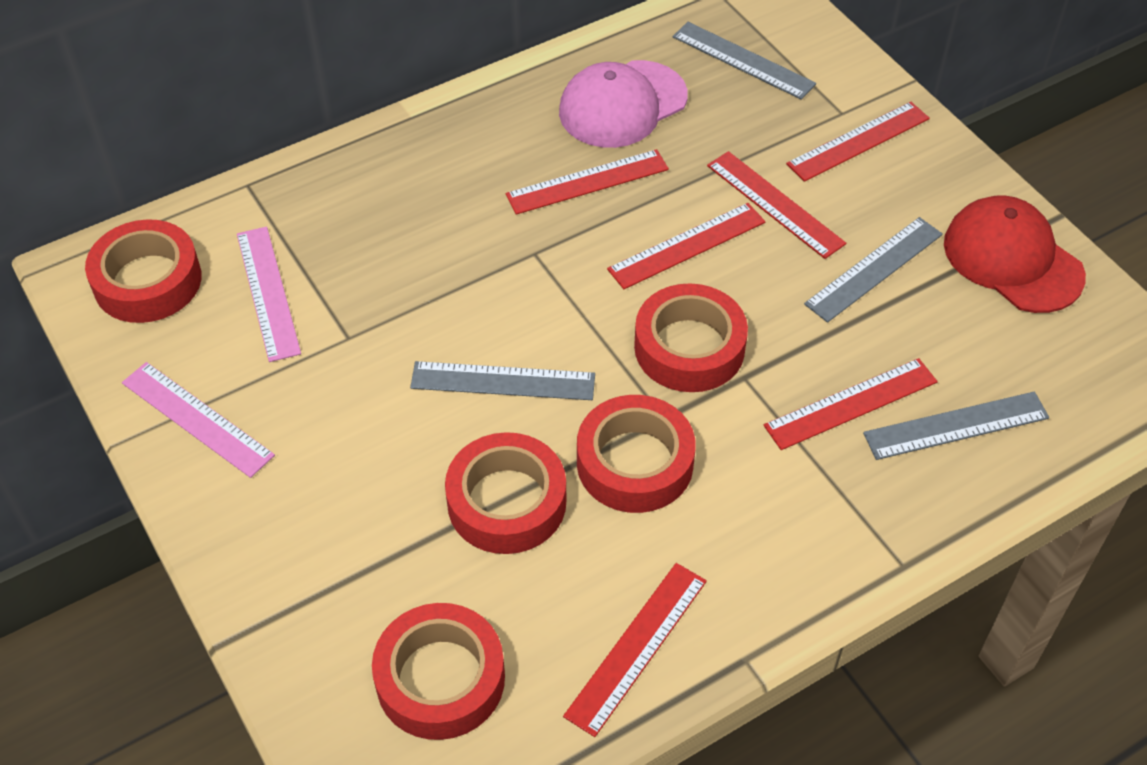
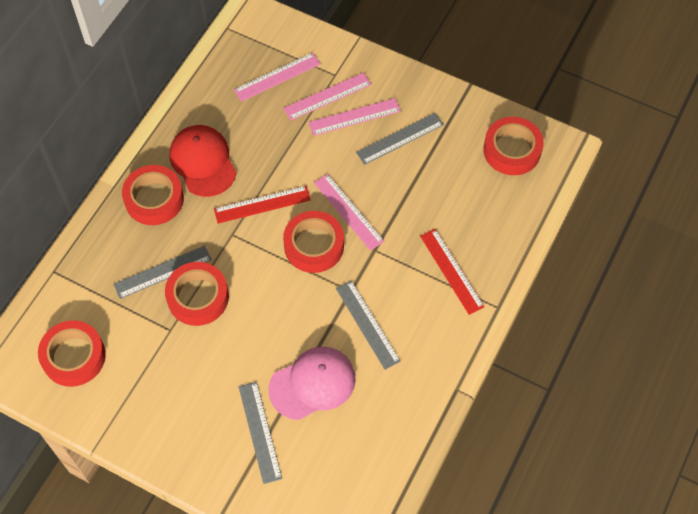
pink ruler: [122,362,275,478] [237,227,301,362] = 2 -> [234,52,321,102] [283,72,371,121] [308,98,401,136] [314,174,385,251] = 4
red ruler: [506,149,669,215] [563,563,707,737] [607,203,766,289] [707,151,846,259] [764,358,938,450] [786,102,930,182] = 6 -> [214,186,311,224] [420,229,485,315] = 2

